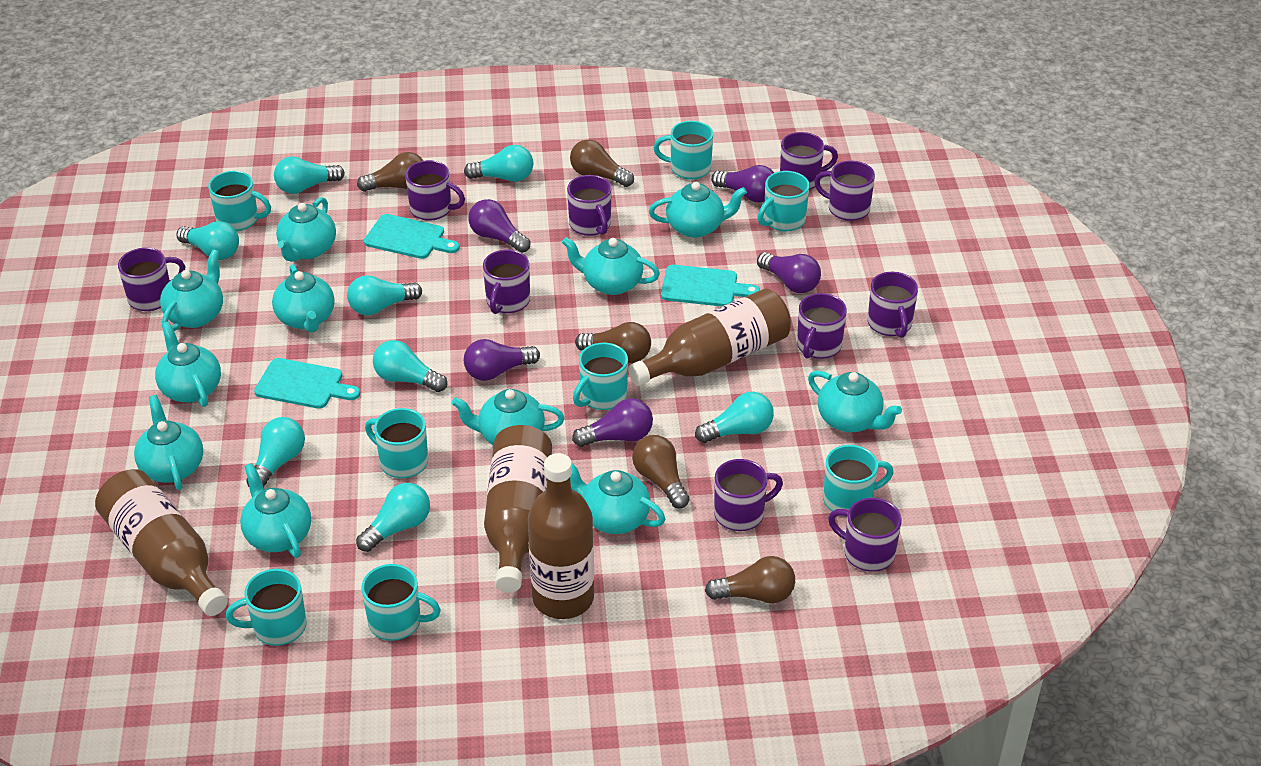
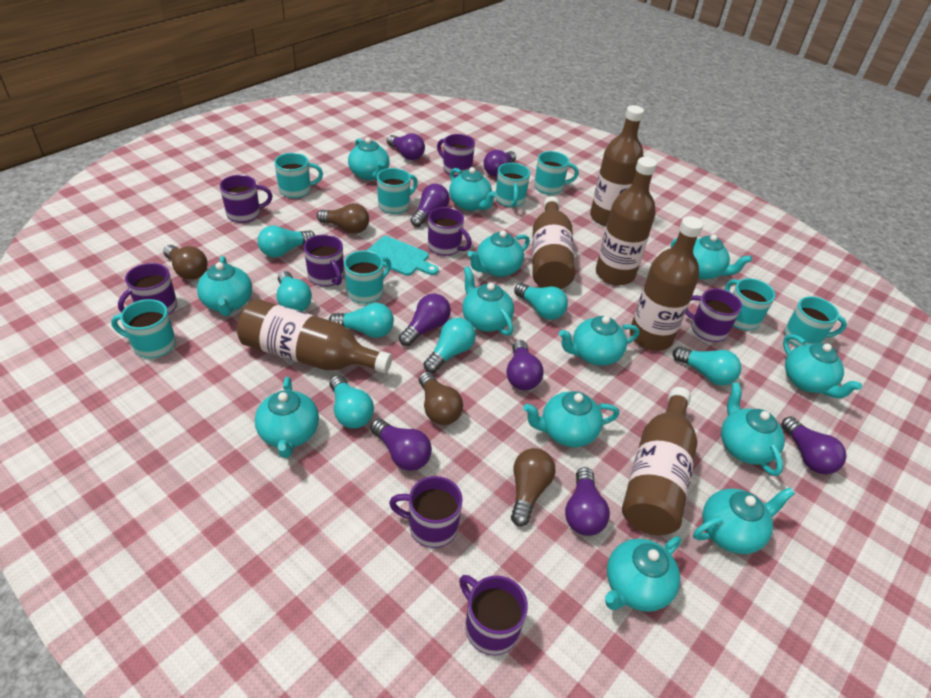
brown bottle: [95,469,228,616] [484,425,552,593] [528,453,594,619] [628,288,791,386] = 4 -> [237,299,392,373] [532,196,575,289] [590,105,644,226] [596,157,657,285] [622,387,698,536] [630,216,703,351] = 6
brown light bulb: [357,152,424,192] [570,139,634,187] [575,322,651,363] [632,435,690,509] [705,556,795,603] = 5 -> [163,245,208,280] [317,203,369,234] [419,371,463,425] [511,448,556,526] = 4
purple light bulb: [464,339,540,381] [468,199,530,253] [572,399,653,447] [711,165,774,202] [757,252,821,293] = 5 -> [370,419,432,471] [387,133,425,160] [399,294,451,346] [410,184,450,227] [483,150,516,177] [506,340,544,390] [565,467,610,536] [781,416,846,474] = 8
purple mug: [118,248,185,311] [405,160,465,221] [483,250,530,314] [567,175,612,236] [714,459,783,531] [780,132,838,190] [797,293,847,359] [814,161,875,221] [828,498,902,572] [868,272,918,338] = 10 -> [118,263,177,314] [220,175,273,223] [304,234,344,287] [389,476,463,548] [428,207,472,256] [437,134,475,177] [459,575,528,656] [685,289,742,342] = 8
turquoise cutting board: [254,358,360,409] [364,214,460,259] [661,265,760,307] = 3 -> [367,236,439,276] = 1
turquoise light bulb: [176,221,239,260] [246,417,305,487] [274,157,345,194] [347,275,422,316] [356,483,430,552] [373,340,447,392] [464,145,533,182] [695,392,774,443] = 8 -> [258,225,315,257] [277,271,312,312] [329,303,394,338] [330,375,374,428] [424,318,476,373] [514,283,568,320] [673,347,741,385] = 7
turquoise teapot: [134,395,203,490] [155,322,221,407] [160,249,223,331] [240,463,311,558] [272,264,335,333] [276,197,336,262] [452,389,565,446] [562,237,660,295] [570,463,665,534] [649,182,747,238] [808,370,902,432] = 11 -> [197,256,252,316] [255,377,319,458] [348,137,390,180] [449,167,497,211] [462,266,514,336] [468,230,530,277] [523,391,619,447] [559,316,639,366] [605,536,681,612] [671,234,752,280] [693,487,795,554] [721,382,785,476] [783,334,862,398] = 13

